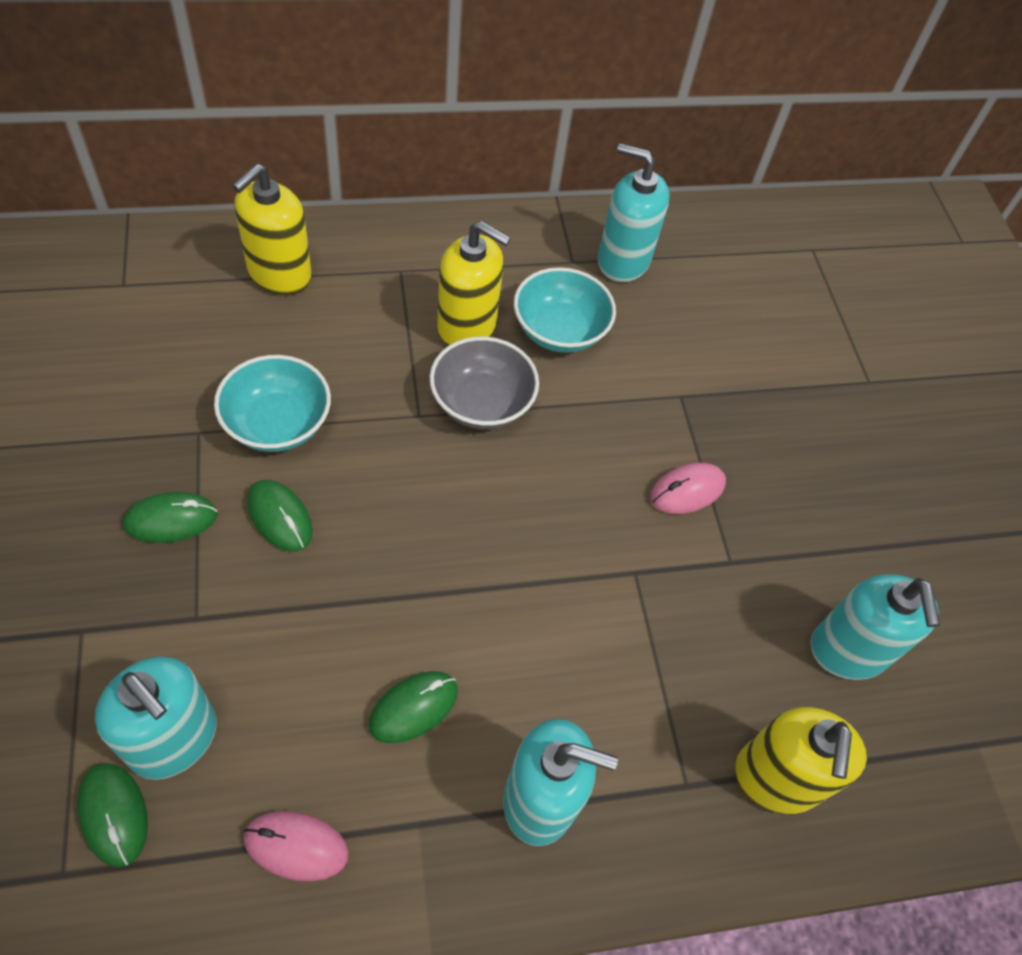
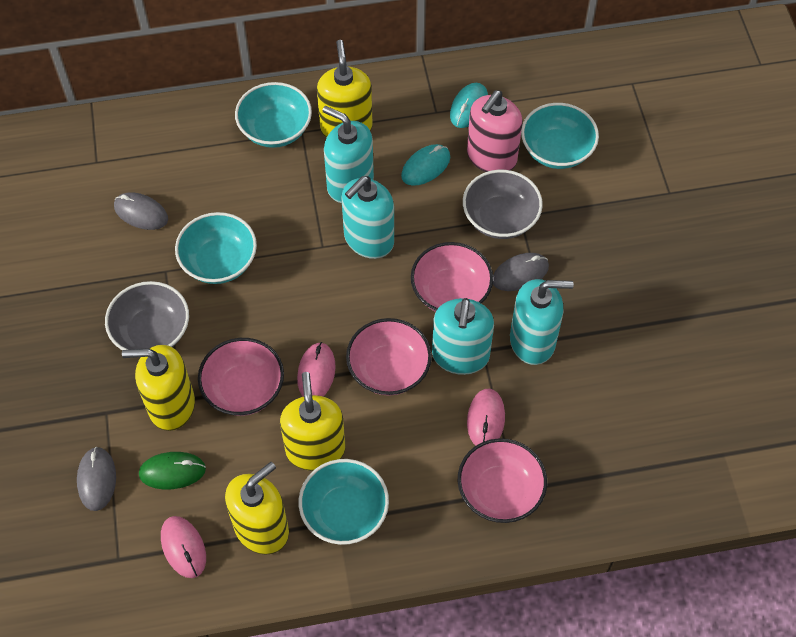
green mouse: [77,763,148,868] [123,492,218,543] [247,480,313,551] [368,671,458,743] = 4 -> [139,452,206,490] = 1
grey bowl: [430,337,539,429] = 1 -> [105,281,189,350] [463,170,543,239] = 2
grey mouse: none = 0 -> [77,447,116,511] [114,192,168,230] [493,253,549,291] = 3
pink bowl: none = 0 -> [198,338,284,416] [346,318,432,396] [411,242,493,312] [458,438,547,523] = 4
pink mouse: [244,811,349,881] [650,463,726,514] = 2 -> [161,516,206,578] [297,342,336,397] [467,388,505,446] = 3
pink soap dispenser: none = 0 -> [467,90,523,172] = 1
turquoise bowl: [214,355,331,452] [514,267,616,353] = 2 -> [175,212,257,284] [235,82,312,148] [299,459,389,545] [521,103,599,169] = 4
turquoise mouse: none = 0 -> [401,144,450,186] [450,83,488,128] = 2
yellow soap dispenser: [232,164,312,295] [437,221,511,346] [734,707,867,815] = 3 -> [122,345,195,431] [225,462,289,555] [280,372,345,471] [317,40,372,138] = 4

